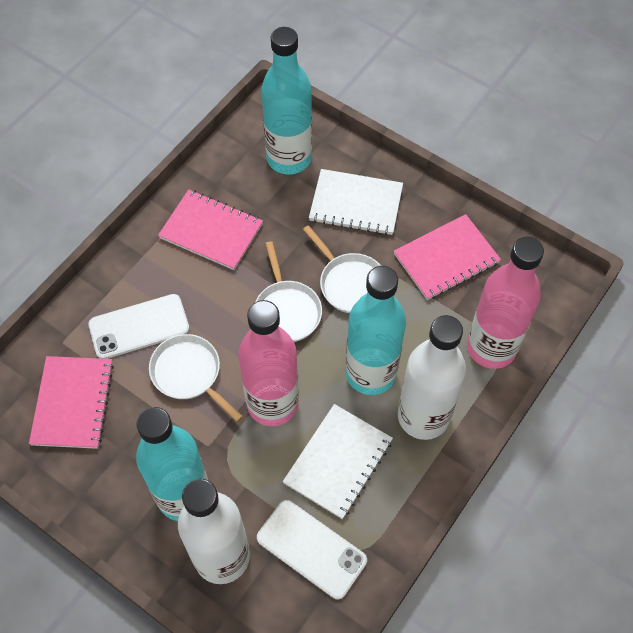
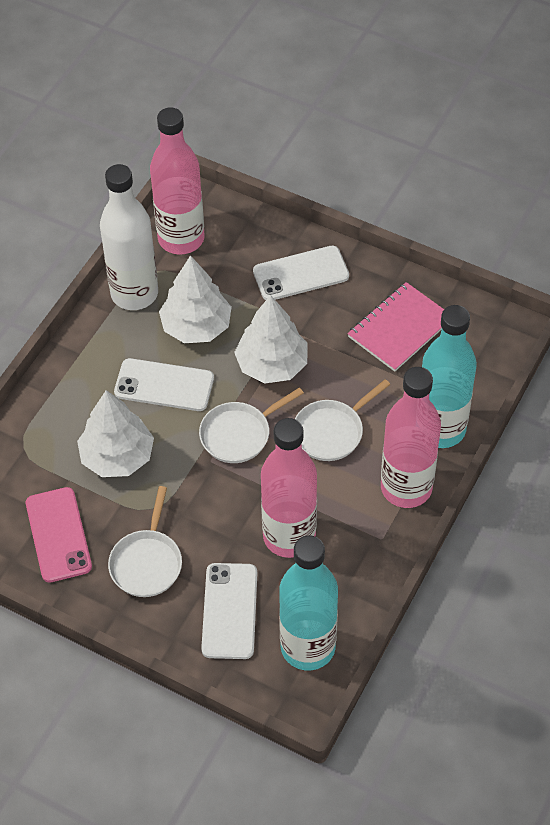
pink bottle: [238,300,299,426] [467,236,544,369] = 2 -> [150,107,204,254] [261,418,317,558] [381,367,441,508] = 3
pink notebook: [29,356,114,449] [158,189,263,270] [394,214,501,300] = 3 -> [348,282,444,372] = 1
pink phone: none = 0 -> [26,487,92,583] = 1
turquoise bottle: [136,407,209,521] [261,27,312,174] [346,266,406,395] = 3 -> [279,535,338,670] [422,305,477,448] = 2
white bottle: [178,479,250,584] [398,315,466,440] = 2 -> [100,164,158,310] = 1
white notebook: [283,404,393,519] [309,169,403,235] = 2 -> none = 0
white phone: [88,294,190,359] [257,500,367,599] = 2 -> [114,358,214,411] [201,563,257,659] [253,246,349,300] = 3
white tree: none = 0 -> [77,390,154,477] [159,256,232,343] [234,295,308,384] = 3

